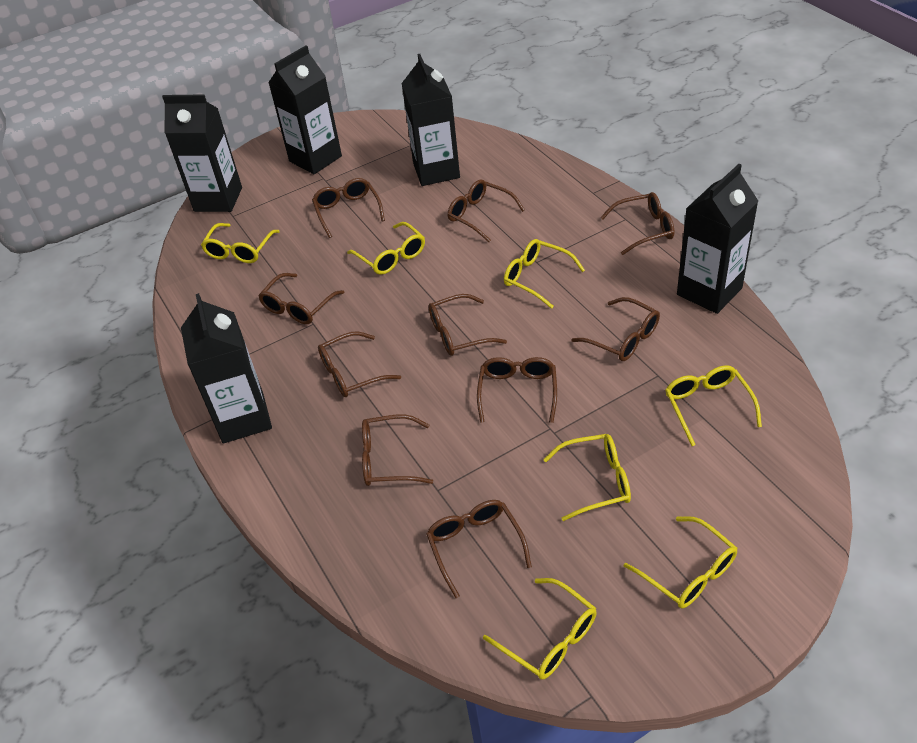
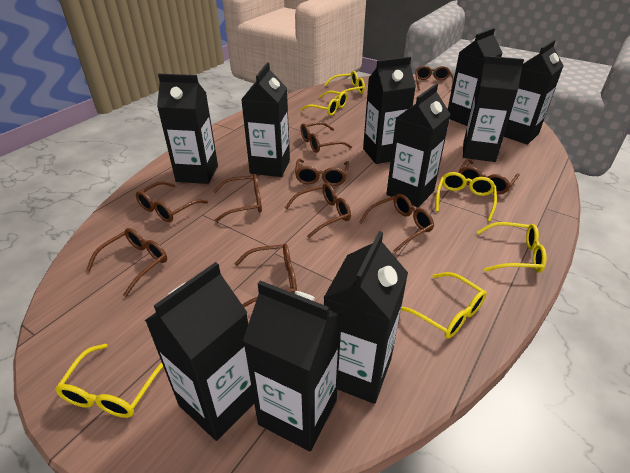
black carton: [162,94,242,212] [181,293,272,444] [268,46,342,174] [401,54,460,186] [677,164,758,314] = 5 -> [145,262,254,441] [157,74,218,184] [241,62,290,177] [243,281,342,451] [324,231,408,404] [363,57,416,164] [386,84,451,207] [448,28,503,126] [463,56,524,162] [504,40,564,145] = 10
yellow glasses: [201,223,280,263] [347,222,425,275] [483,578,597,679] [504,239,585,309] [543,434,631,521] [624,516,737,609] [665,365,762,446] = 7 -> [55,344,163,418] [300,91,347,116] [325,71,365,99] [401,272,487,339] [435,172,497,222] [477,222,547,273] = 6

